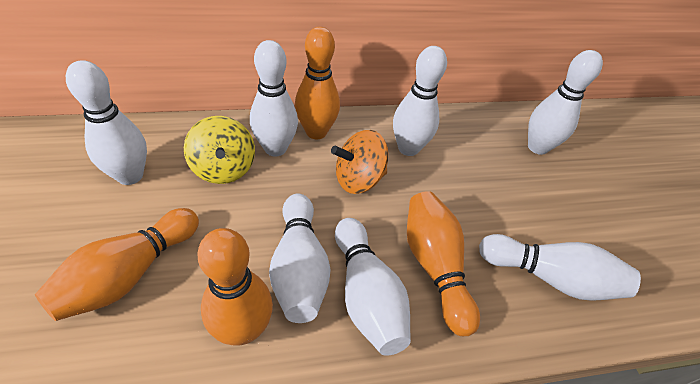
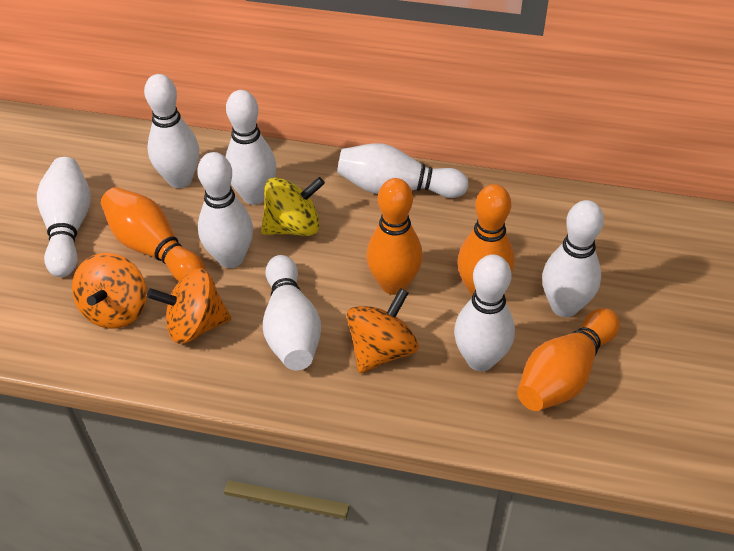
orange spinning top: [331,130,388,194] = 1 -> [72,253,147,329] [147,268,231,344] [346,288,419,373] = 3
white bowling pin: [66,60,147,185] [250,40,298,156] [269,193,331,323] [335,218,411,356] [393,46,447,156] [479,234,641,301] [528,50,603,155] = 7 -> [37,157,91,277] [144,74,199,188] [197,152,253,268] [226,90,276,205] [263,255,321,370] [337,143,469,198] [454,254,515,371] [542,200,604,317] = 8

